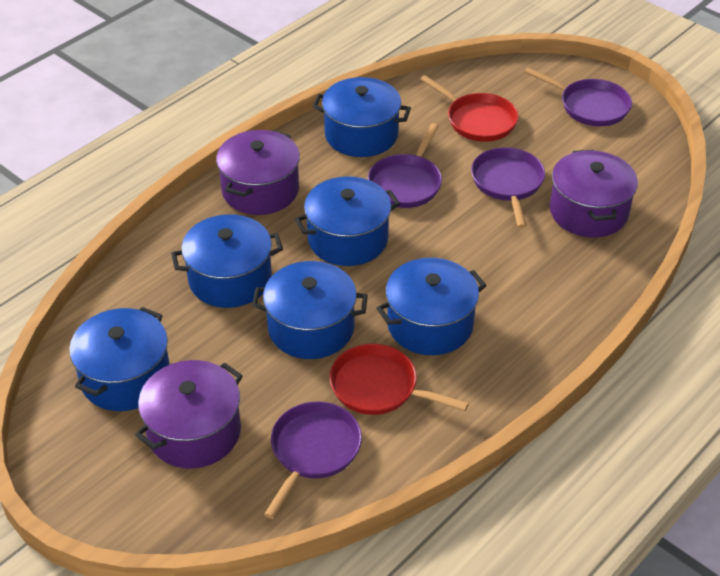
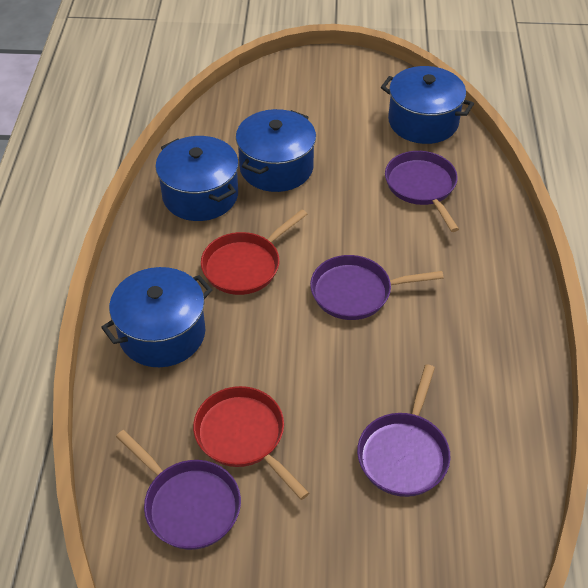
blue pot: [69,307,170,411] [171,214,283,308] [252,261,368,359] [295,176,400,266] [312,77,411,157] [376,258,487,355] = 6 -> [101,267,212,367] [155,136,239,221] [236,109,316,192] [381,66,474,144] = 4
purple pot: [135,360,243,469] [216,130,300,215] [550,150,638,237] = 3 -> none = 0

